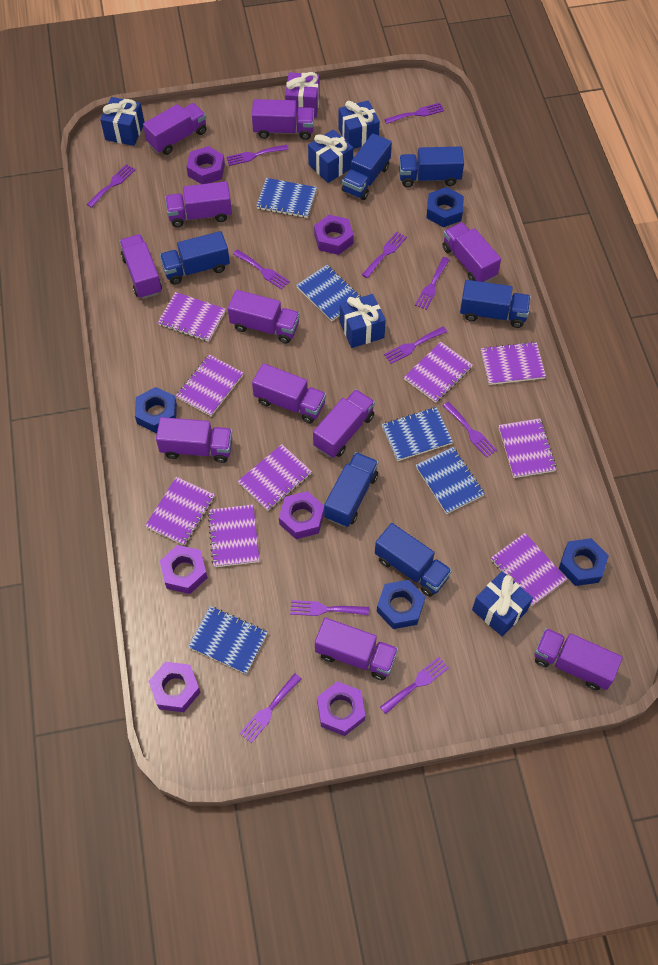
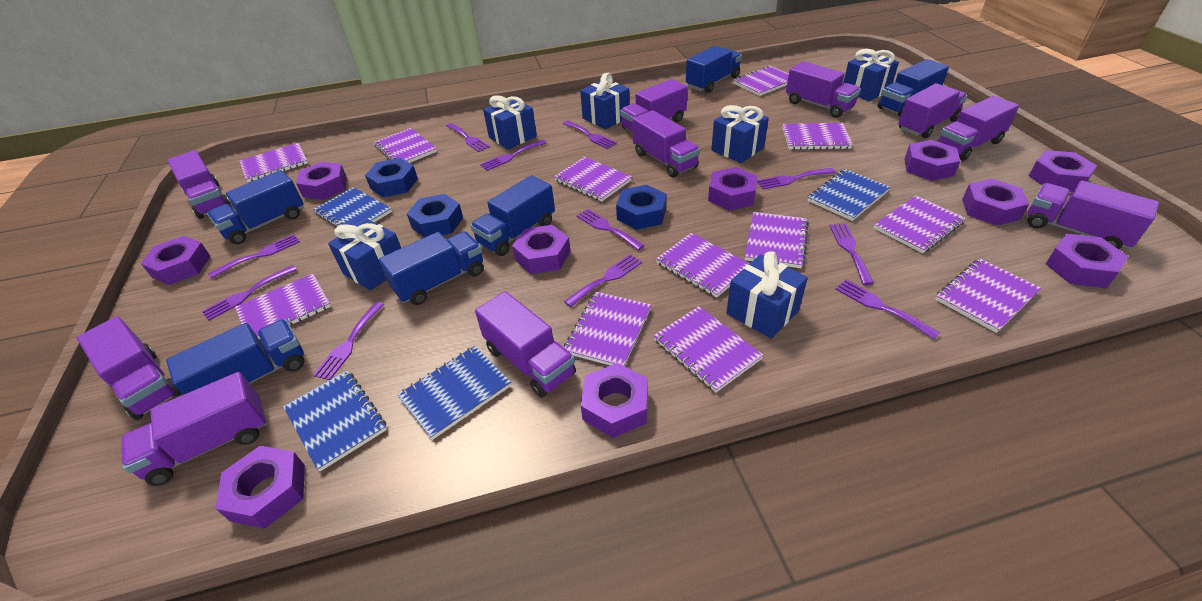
blue gift: [100,97,144,146] [308,129,353,183] [338,100,380,149] [339,294,386,348] [472,572,533,636] = 5 -> [328,219,401,291] [483,95,537,150] [580,73,630,129] [711,105,769,163] [726,251,808,339] [843,49,899,101] = 6
blue notebook: [188,606,268,674] [256,178,317,218] [296,265,361,321] [382,407,453,461] [416,447,485,514] = 5 -> [283,370,387,471] [313,187,392,227] [397,346,511,440] [807,169,890,221] = 4
blue nut: [135,387,177,433] [377,580,425,629] [426,187,464,227] [559,538,609,586] = 4 -> [365,158,418,197] [407,194,463,238] [616,185,667,230] = 3
purple gift: [285,72,320,118] = 1 -> none = 0
purple notebook: [145,477,215,545] [158,292,226,342] [176,355,243,416] [208,505,260,567] [238,444,312,511] [404,342,473,403] [481,342,546,385] [491,533,567,606] [499,418,557,478] = 9 -> [235,274,331,339] [240,143,308,182] [374,128,437,163] [554,157,632,202] [564,292,651,366] [653,306,763,392] [656,233,750,297] [733,65,789,96] [744,212,809,268] [782,123,853,150] [874,196,966,253] [935,258,1041,333] = 12
purple nut: [148,662,201,712] [160,545,208,594] [186,146,225,184] [279,491,324,539] [314,215,354,255] [317,681,365,736] = 6 -> [141,236,211,285] [215,446,305,529] [296,162,347,200] [512,225,570,274] [581,363,648,438] [708,167,758,211] [904,140,960,181] [962,179,1029,226] [1029,150,1097,192] [1046,234,1128,288] = 10
purple truck: [119,234,162,299] [143,103,206,155] [156,417,232,463] [165,181,232,227] [228,290,300,344] [252,99,314,140] [252,363,326,423] [313,389,375,458] [315,618,398,680] [442,222,501,282] [535,628,623,690] = 11 -> [77,316,181,420] [122,372,267,486] [168,150,232,219] [475,291,576,398] [620,79,688,132] [632,110,700,178] [786,61,861,118] [898,83,967,138] [937,96,1019,161] [1027,180,1159,249] = 10

